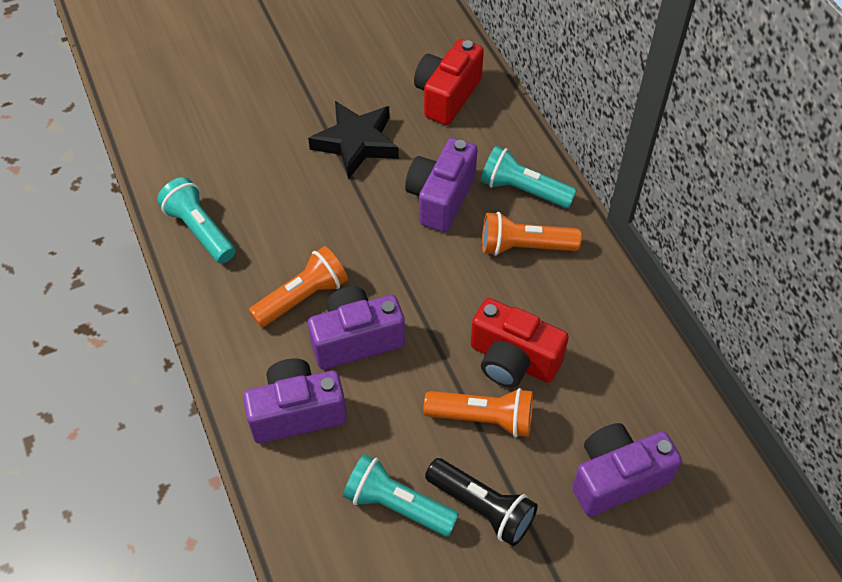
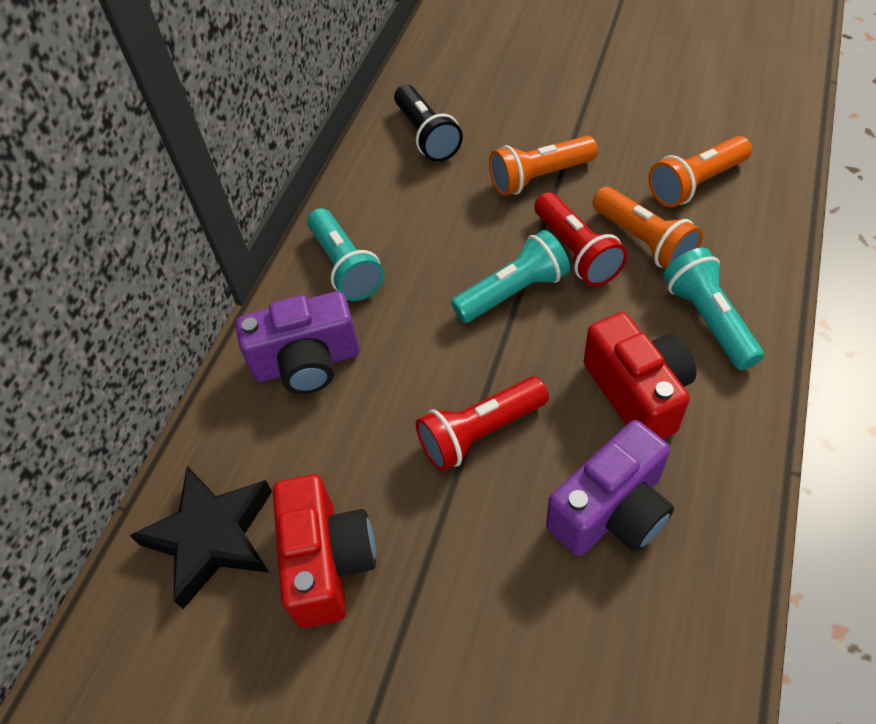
purple camera: [243,358,347,443] [308,287,405,369] [405,138,477,232] [572,423,682,517] = 4 -> [236,291,360,394] [546,420,674,556] = 2
red flashlight: none = 0 -> [416,377,549,471] [534,192,627,286] = 2

